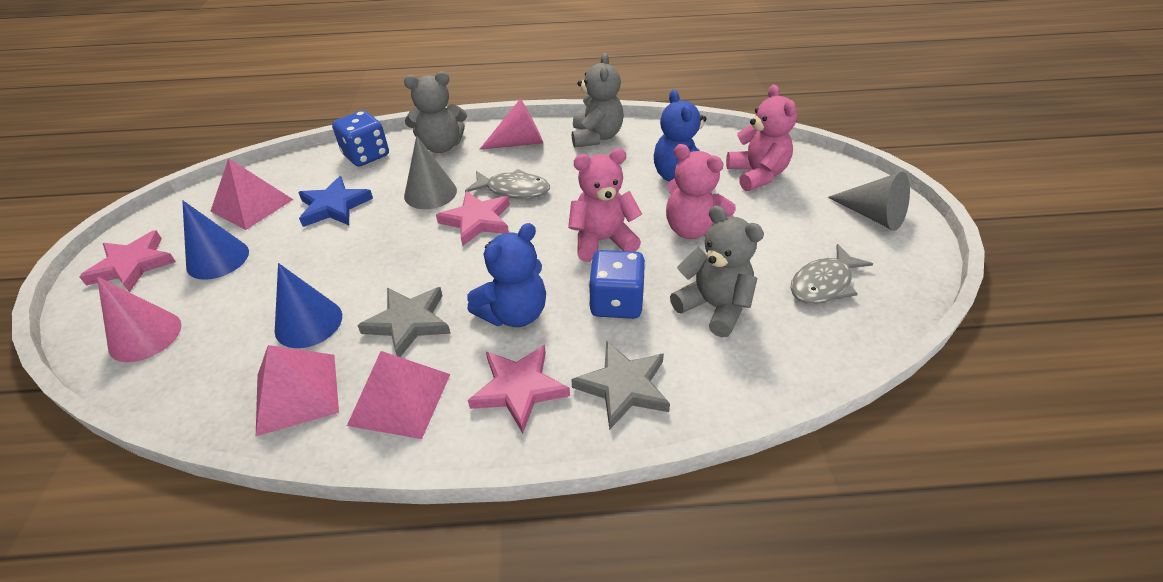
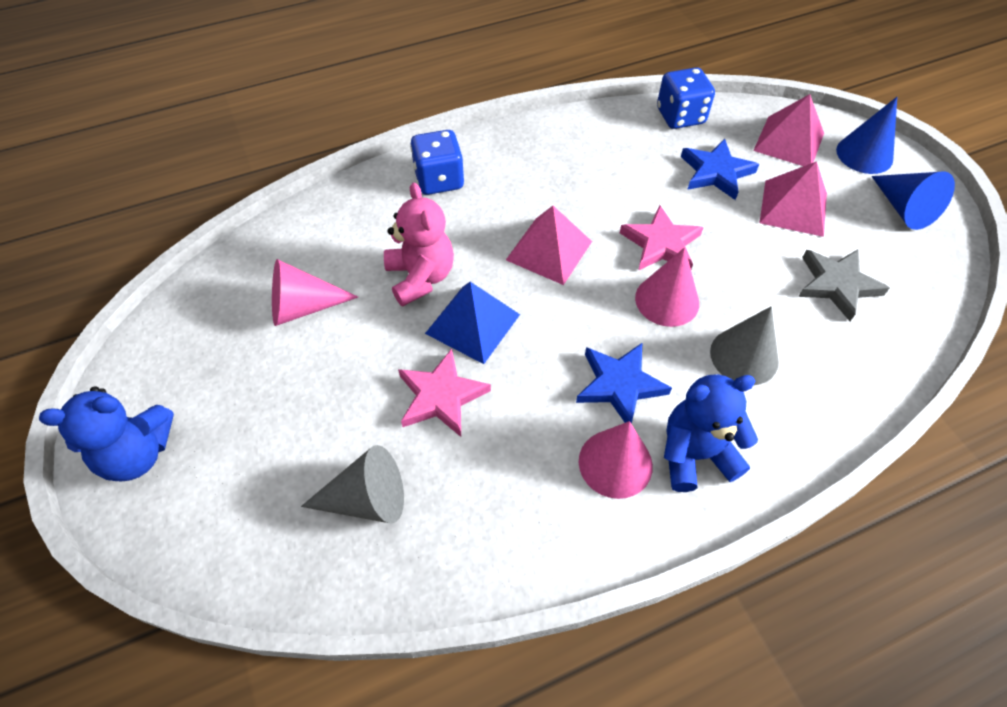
blue pyramid: none = 0 -> [425,282,520,364] = 1
blue star: [298,176,373,227] = 1 -> [576,343,672,424] [681,139,759,200] = 2
grey fish: [465,169,550,199] [791,244,873,304] = 2 -> none = 0
grey star: [357,287,451,357] [571,340,670,430] = 2 -> [798,250,889,321] = 1
grey teddy bear: [404,71,467,153] [572,53,624,148] [670,206,764,337] = 3 -> none = 0
pink cone: [97,277,181,362] [480,99,543,150] = 2 -> [272,259,358,326] [579,421,653,499] [635,247,699,327] = 3
pink star: [79,230,176,292] [436,191,510,246] [468,345,570,433] = 3 -> [398,349,491,437] [620,205,704,271] = 2
pink teddy bear: [568,148,642,262] [666,144,736,239] [726,84,797,191] = 3 -> [384,182,454,306] = 1

